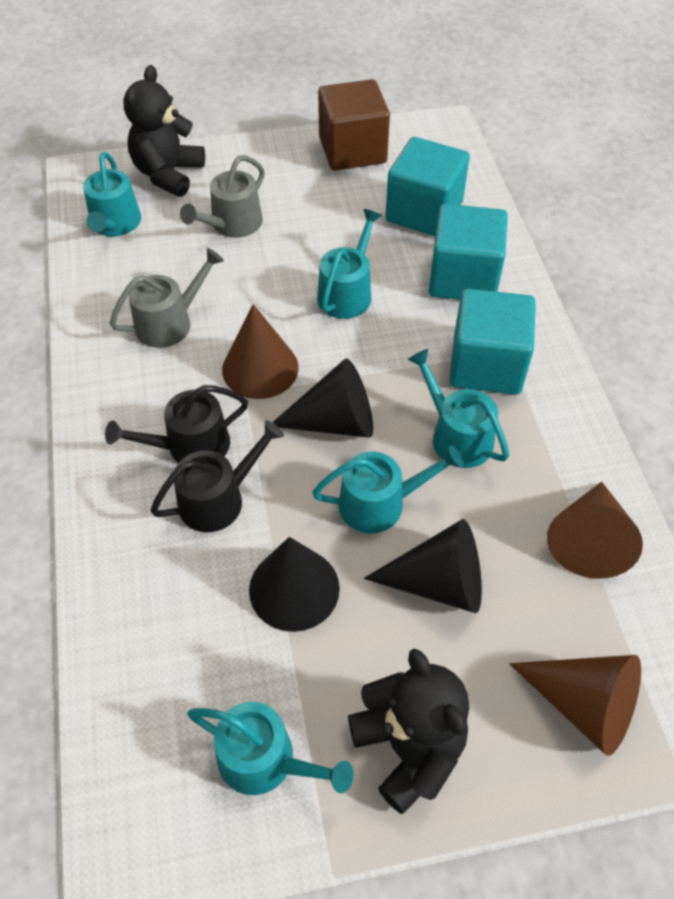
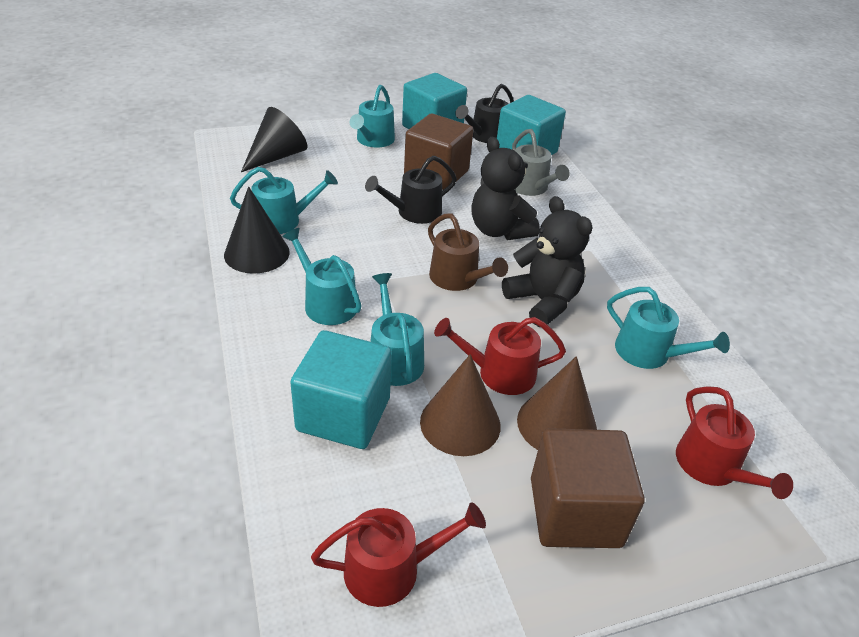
black cone: [249,537,340,632] [272,359,373,438] [364,519,482,613] = 3 -> [224,186,290,274] [241,107,307,172] = 2
brown cone: [222,304,299,399] [509,655,641,756] [547,482,643,579] = 3 -> [420,354,501,456] [517,356,597,450] = 2
brown cube: [318,79,390,170] = 1 -> [404,114,473,190] [531,428,645,548] = 2
brown watering can: none = 0 -> [428,213,508,291] = 1
grey watering can: [110,248,224,348] [180,155,265,238] = 2 -> [512,129,570,196] = 1
red watering can: none = 0 -> [311,502,486,607] [434,317,566,395] [676,386,793,499] = 3

